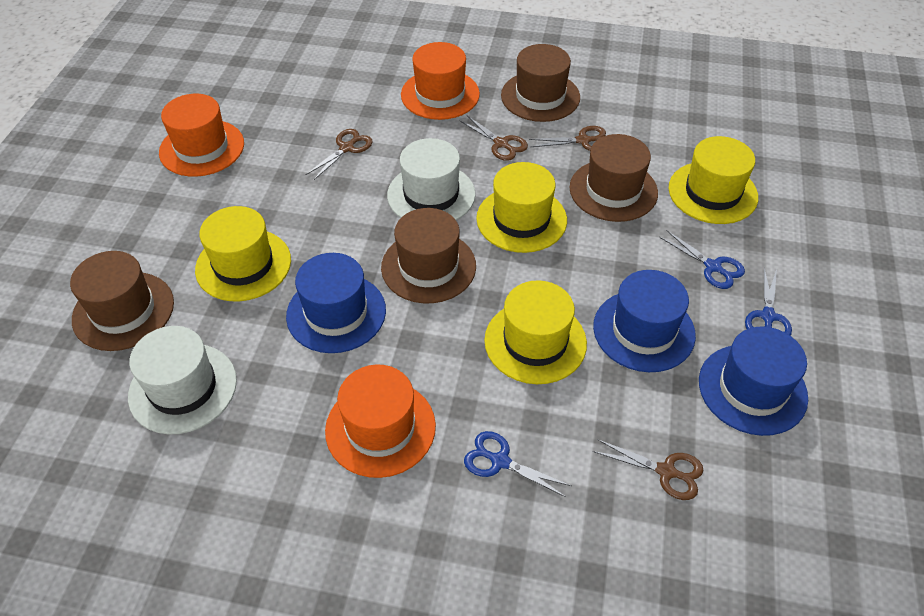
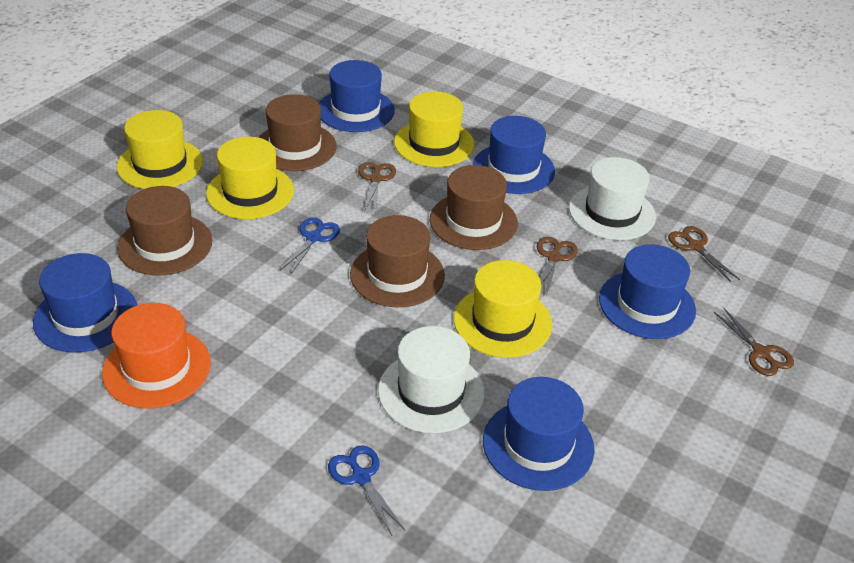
blue hat: [286,253,386,353] [593,270,696,372] [699,327,808,436] = 3 -> [33,253,137,352] [319,60,395,132] [473,116,555,194] [483,377,595,491] [599,244,696,339] = 5
blue scissors: [464,431,571,497] [659,231,745,289] [745,268,792,336] = 3 -> [280,217,340,275] [328,445,405,535] = 2
orange hat: [159,94,244,177] [325,365,436,478] [401,42,480,120] = 3 -> [102,303,211,409] = 1

